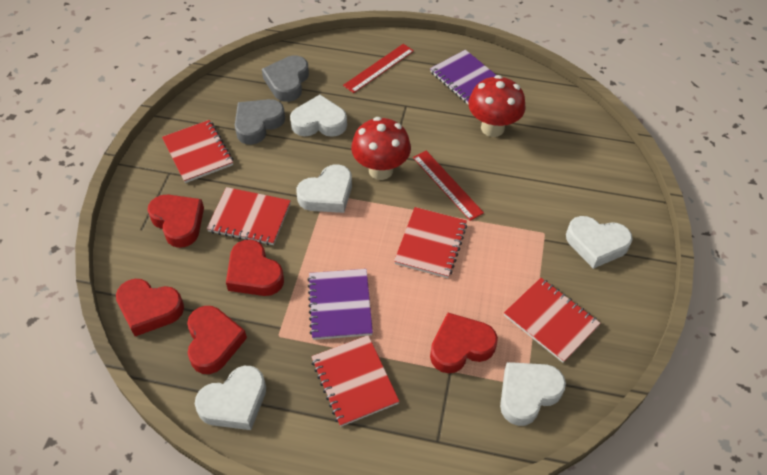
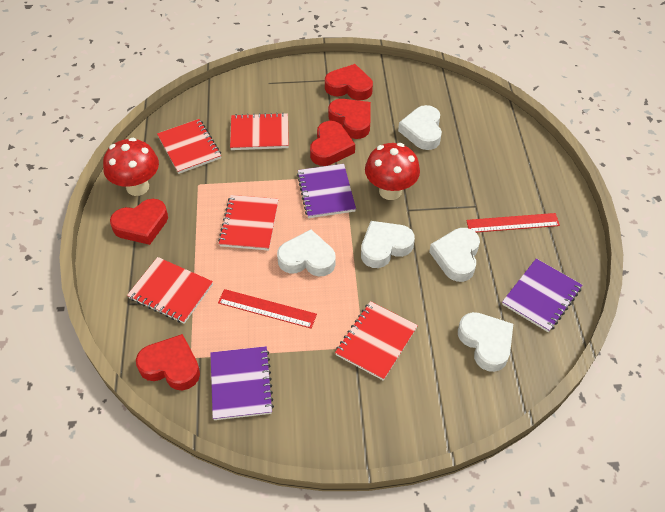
grey heart: [235,99,285,145] [262,55,309,102] = 2 -> none = 0
purple notebook: [307,269,373,340] [430,50,496,104] = 2 -> [210,346,274,420] [297,164,356,218] [502,259,582,332] = 3

